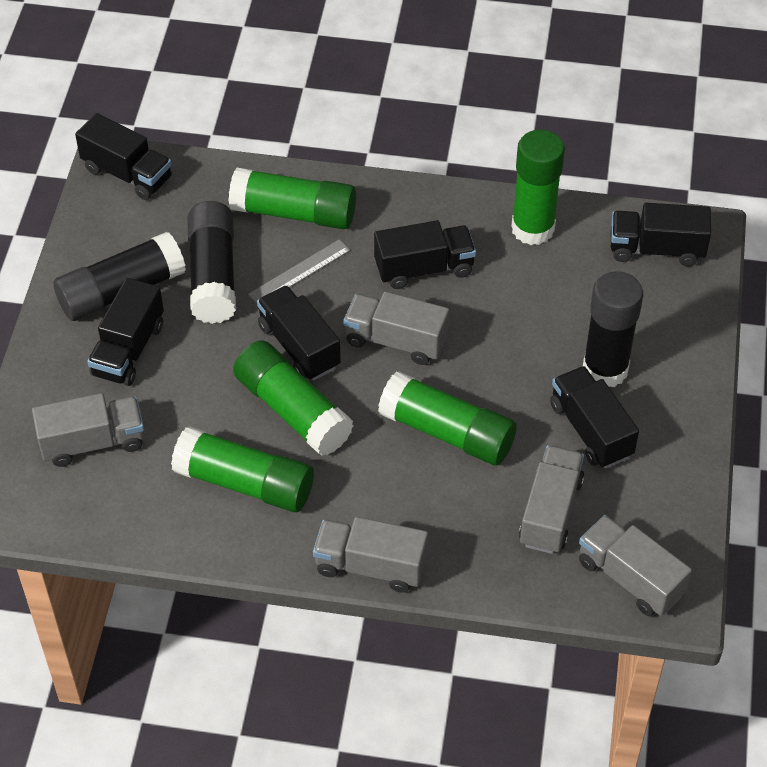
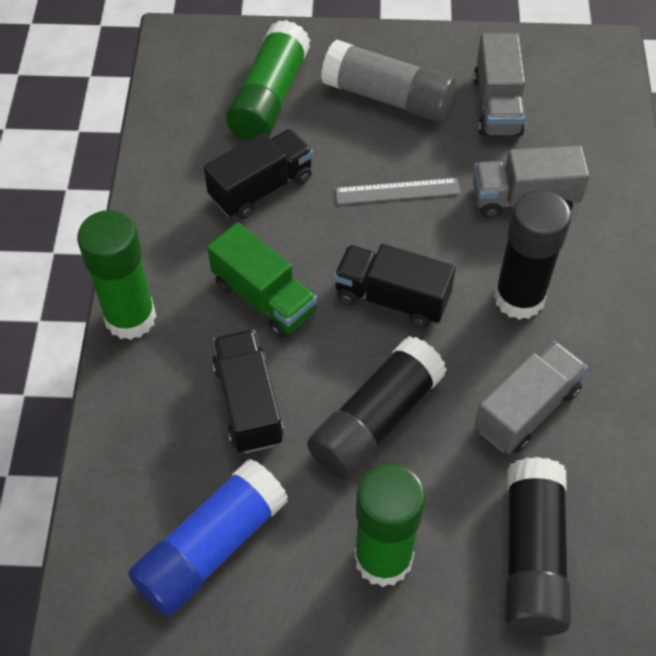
black truck: [75,113,172,200] [87,278,164,386] [257,285,341,380] [374,220,476,289] [550,366,639,468] [611,203,711,266] = 6 -> [204,129,313,219] [212,330,284,453] [334,244,456,328] = 3
blue glue stick: none = 0 -> [128,459,288,617] = 1
green glue stick: [171,426,314,512] [228,167,356,229] [233,340,353,456] [378,372,517,465] [511,130,565,245] = 5 -> [77,210,156,340] [226,20,310,141] [354,464,426,587] = 3
green truck: none = 0 -> [207,222,317,338] = 1
grey glue stick: none = 0 -> [321,40,456,122] = 1
grey truck: [32,393,144,467] [313,517,428,593] [343,291,449,365] [519,445,585,554] [579,515,692,616] = 5 -> [473,33,525,136] [473,145,590,218] [475,341,588,454] = 3

